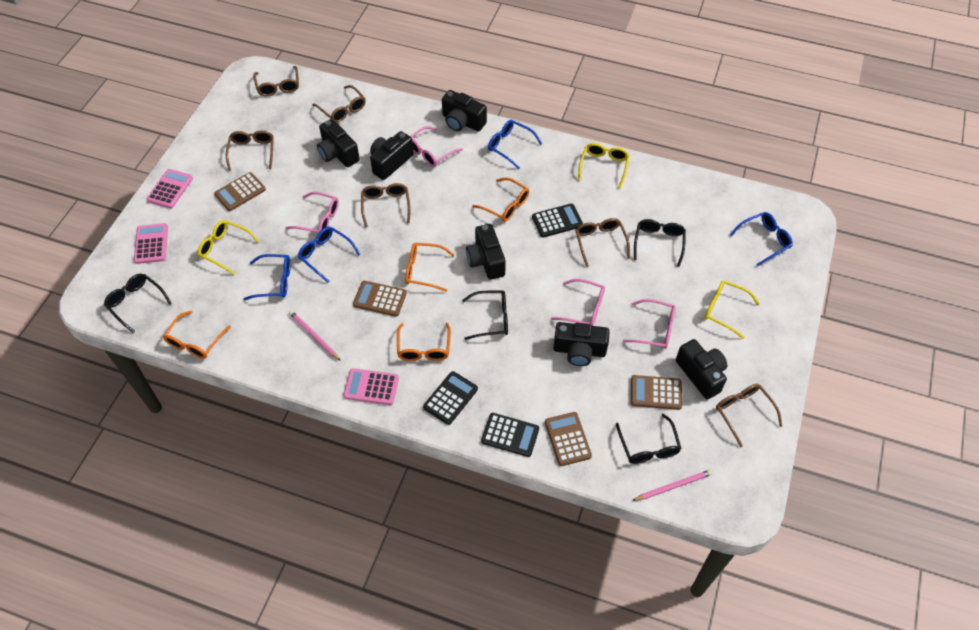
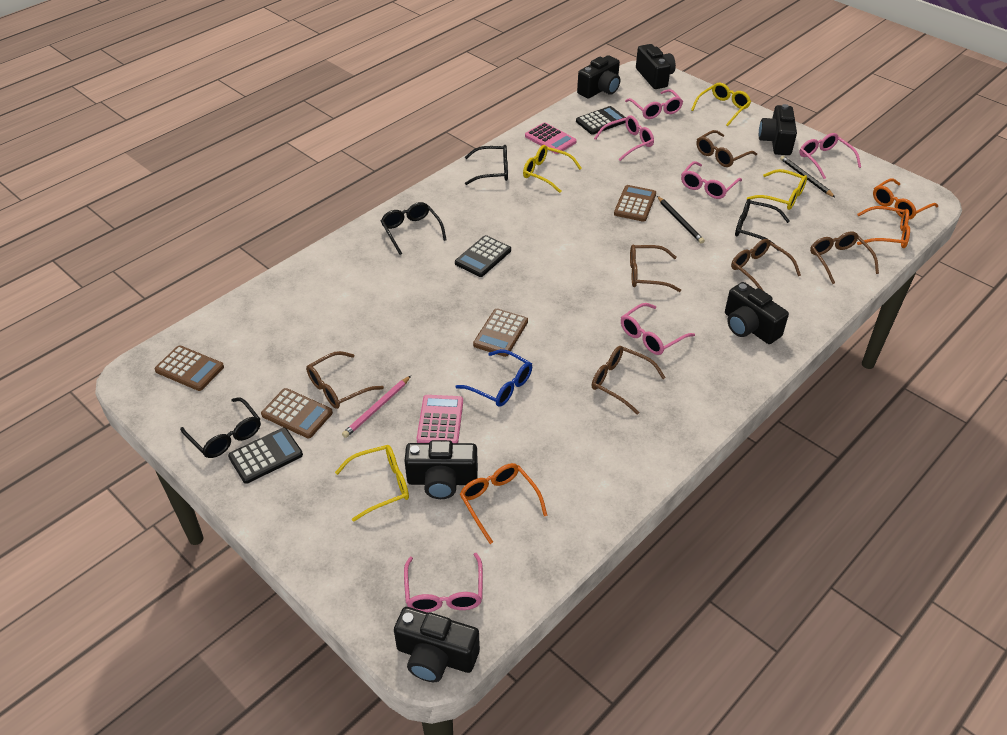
black pencil: none = 0 -> [657,196,705,244] [780,156,835,197] = 2
blue glasses: [243,254,291,300] [298,227,360,283] [488,120,542,169] [730,212,793,266] = 4 -> [455,349,532,407] = 1
orange glasses: [163,311,231,359] [397,323,451,361] [405,243,455,292] [472,177,529,222] = 4 -> [460,463,547,544] [857,206,910,248] [873,178,938,219] = 3
pink calculator: [134,223,168,264] [147,169,193,209] [343,368,399,405] = 3 -> [417,395,463,443] [525,122,576,154] = 2
pink glasses: [286,192,339,233] [410,126,463,167] [551,279,605,326] [623,299,676,349] = 4 -> [404,553,483,612] [594,115,654,161] [621,303,695,355] [625,89,683,119] [681,161,742,199] [799,133,861,179] = 6
pink pencil: [289,310,341,361] [632,470,713,501] = 2 -> [342,376,411,438] = 1
yellow glasses: [198,220,260,274] [578,143,629,189] [705,280,760,339] = 3 -> [335,445,409,522] [523,145,582,193] [691,83,751,126] [747,169,807,210] = 4

